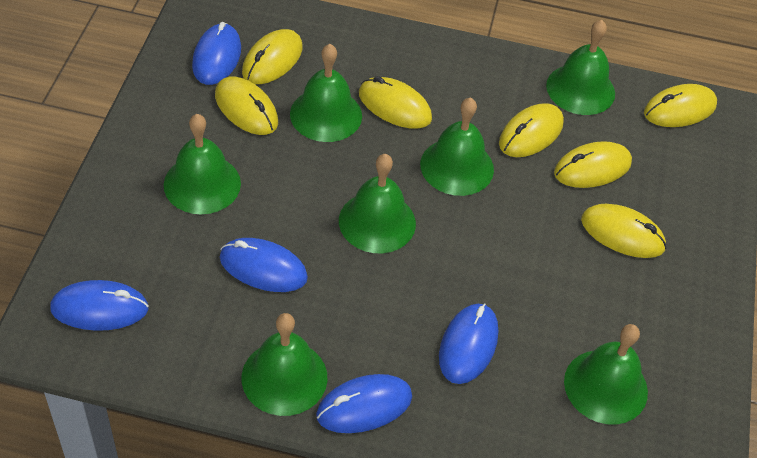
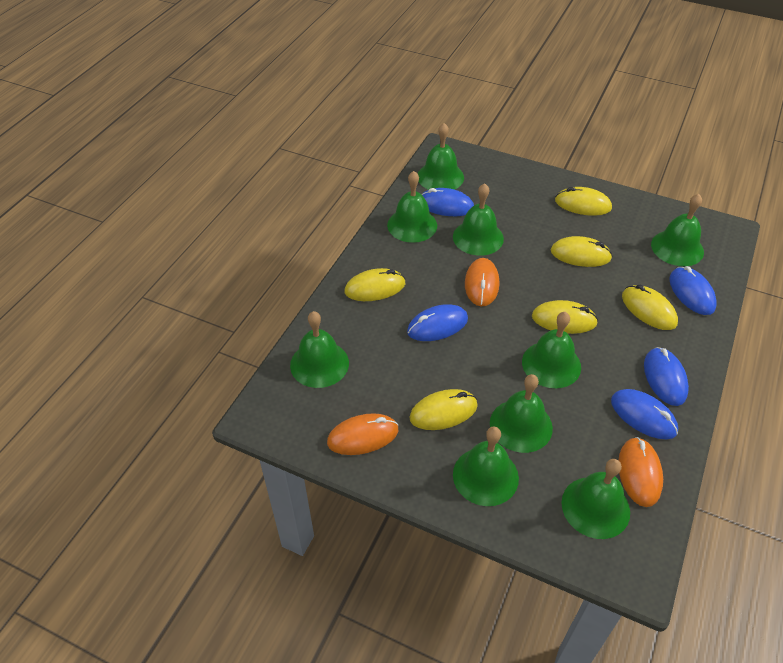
green bell: [164,114,241,214] [242,313,327,416] [290,44,362,142] [339,154,416,253] [420,97,494,196] [546,20,615,115] [564,324,648,424] = 7 -> [290,311,349,388] [387,171,437,243] [418,123,464,190] [453,183,504,256] [453,427,519,506] [490,374,553,453] [522,312,581,388] [561,459,630,539] [651,194,704,266] = 9
orange mouse: none = 0 -> [327,413,398,455] [465,258,499,306] [619,437,663,507] = 3
yellow mouse: [215,76,278,135] [242,29,302,84] [359,76,432,129] [499,103,564,157] [554,141,632,188] [581,204,667,258] [644,84,717,127] = 7 -> [344,268,405,301] [409,389,478,430] [532,300,598,334] [551,236,612,267] [555,187,612,216] [622,285,678,330] = 6

